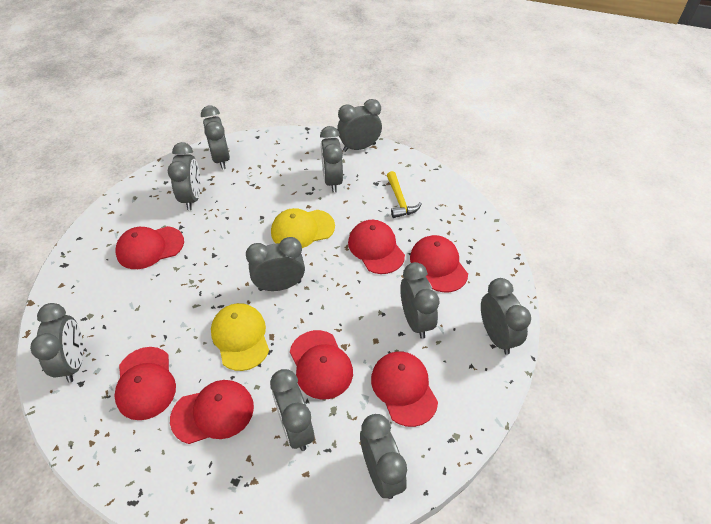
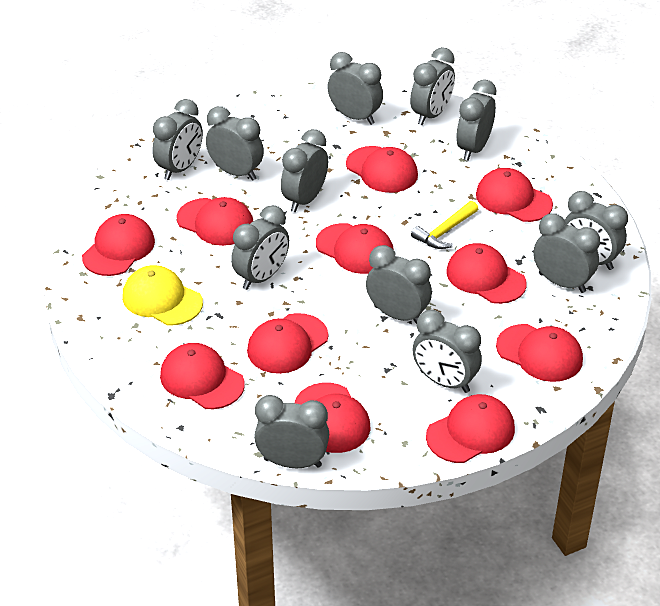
grey clock: [30,303,83,383] [168,142,201,210] [201,106,230,170] [246,237,305,291] [270,369,314,451] [320,126,343,193] [337,99,382,152] [360,414,407,499] [400,262,439,339] [481,278,531,355] = 10 -> [152,99,203,180] [206,106,264,181] [231,205,289,290] [254,395,329,468] [281,129,328,212] [327,52,383,125] [366,245,432,324] [410,47,455,125] [412,310,482,393] [456,80,496,161] [533,213,600,293] [565,191,628,270] = 12
red cap: [114,347,176,420] [115,226,184,269] [170,380,254,444] [290,330,353,399] [348,220,405,274] [371,352,438,427] [410,235,468,292] = 7 -> [82,214,155,276] [160,343,245,409] [176,197,253,246] [247,313,328,374] [294,383,370,453] [316,223,394,274] [346,146,418,193] [426,394,515,463] [446,243,527,304] [476,168,553,222] [496,324,583,382] = 11
yellow cap: [211,303,269,371] [271,208,335,248] = 2 -> [122,265,203,325] = 1

